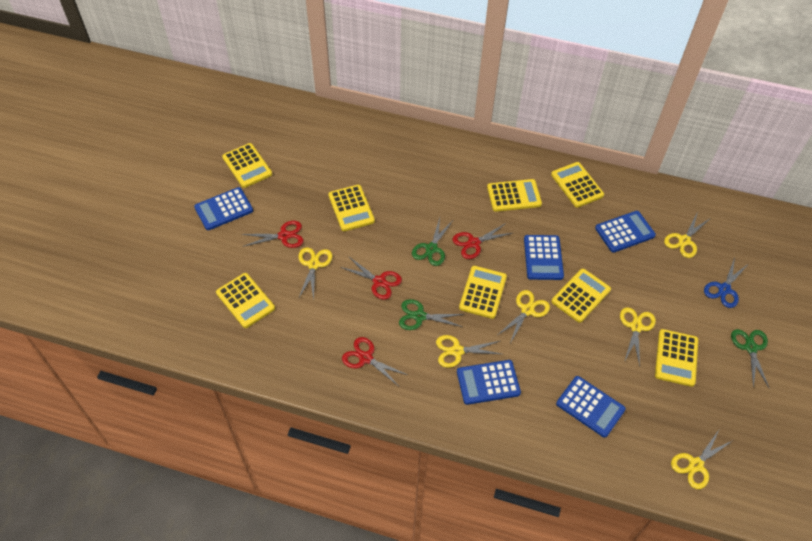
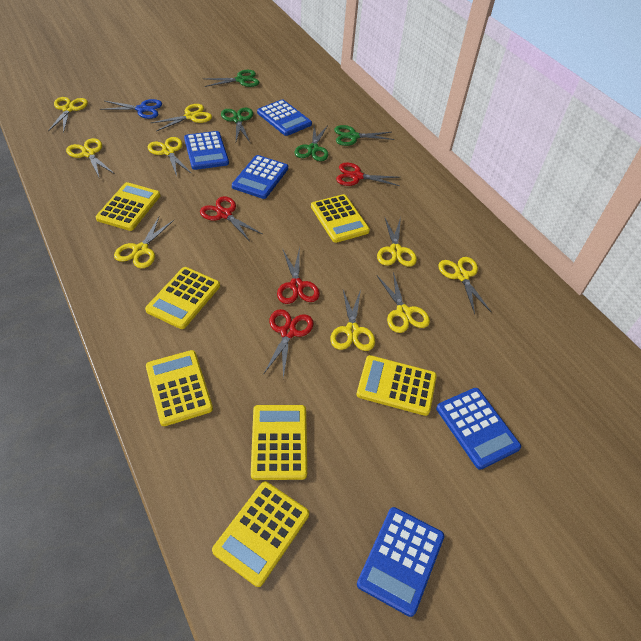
green scissors: [399,299,464,330] [412,218,452,266] [731,329,769,388] = 3 -> [202,70,260,87] [221,108,253,142] [295,125,328,161] [334,125,395,146] = 4
yellow calculator: [216,273,275,328] [222,143,272,188] [328,185,375,231] [459,266,507,319] [487,179,542,212] [551,162,604,207] [551,269,611,323] [655,329,698,387] = 8 -> [96,182,160,231] [145,267,220,329] [146,350,213,426] [212,482,309,587] [251,405,307,480] [311,194,370,243] [356,355,437,416] = 7
yellow scissors: [298,247,332,300] [436,335,501,368] [498,290,550,343] [620,307,656,366] [664,214,709,258] [671,430,732,489] = 6 -> [48,97,88,133] [66,138,115,179] [114,217,174,268] [148,137,192,176] [151,104,212,131] [330,289,375,351] [377,216,417,267] [377,272,430,333] [438,257,491,314] = 9

